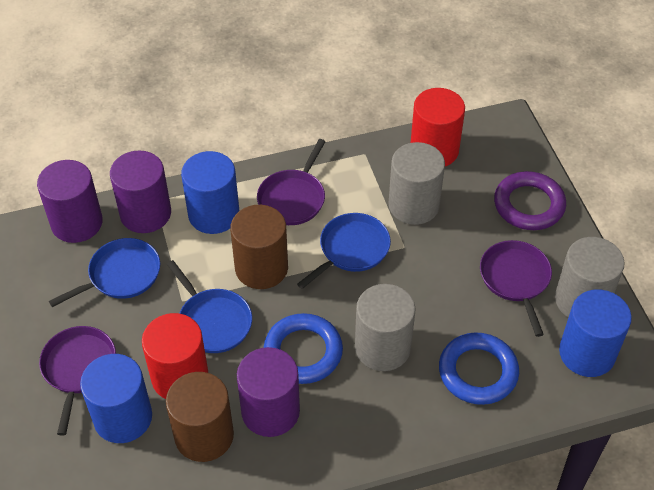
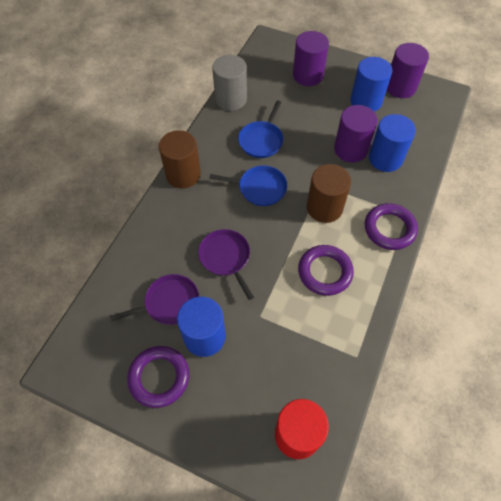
blue pan: [49,238,160,307] [166,260,252,353] [297,213,391,289] = 3 -> [209,165,287,206] [238,100,284,158] = 2
blue ring: [264,313,343,384] [439,332,519,405] = 2 -> none = 0
grey cylinder: [355,284,415,371] [389,142,445,225] [555,237,625,317] = 3 -> [212,55,247,111] = 1
purple pan: [39,326,116,435] [257,139,326,225] [480,240,552,337] = 3 -> [110,274,199,325] [198,229,254,300] = 2
purple ring: [494,171,566,230] = 1 -> [127,346,189,408] [298,245,354,296] [365,203,418,250] = 3
red cylinder: [142,313,208,399] [411,88,465,166] = 2 -> [275,399,329,459] = 1

